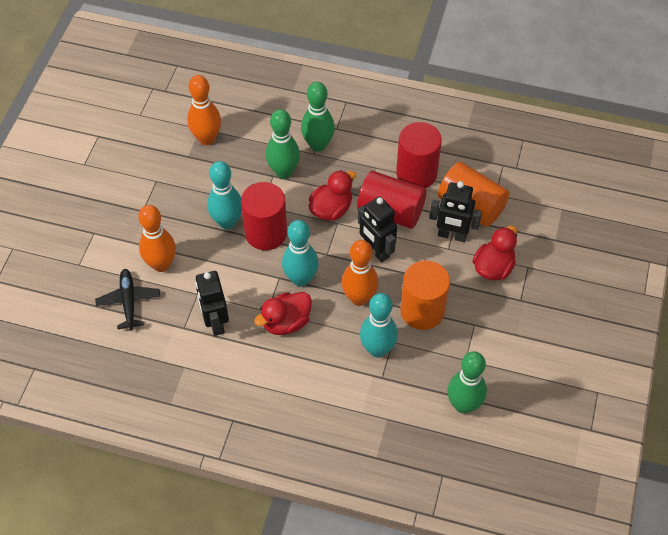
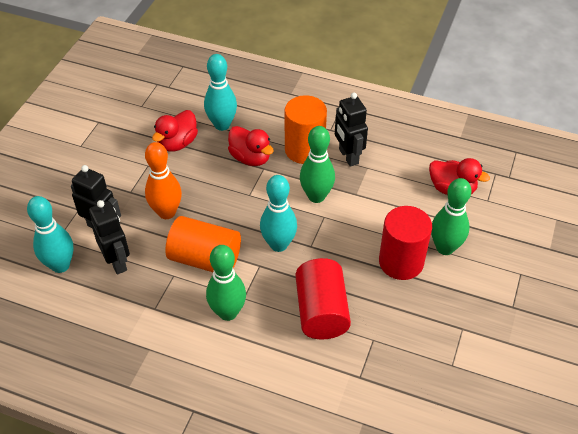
black plane: [95,269,160,330] = 1 -> none = 0
orange bowling pin: [138,205,176,272] [187,75,221,145] [341,240,378,306] = 3 -> [145,142,182,219] = 1
red cylinder: [241,182,287,250] [357,171,426,229] [396,122,442,188] = 3 -> [295,258,351,339] [379,206,432,280] = 2

